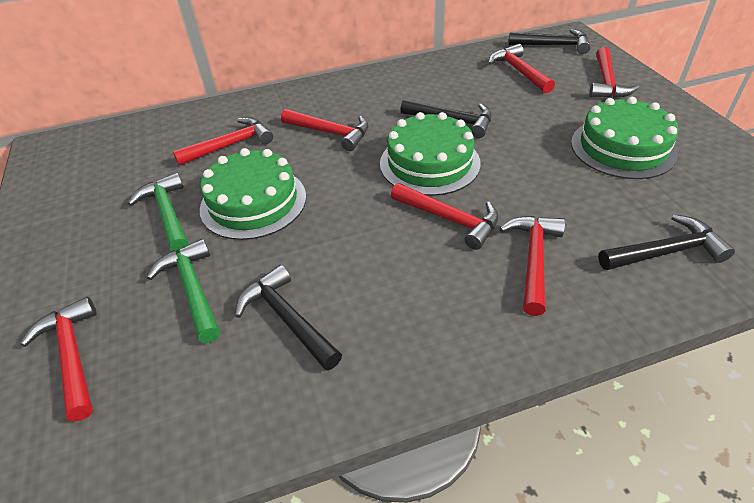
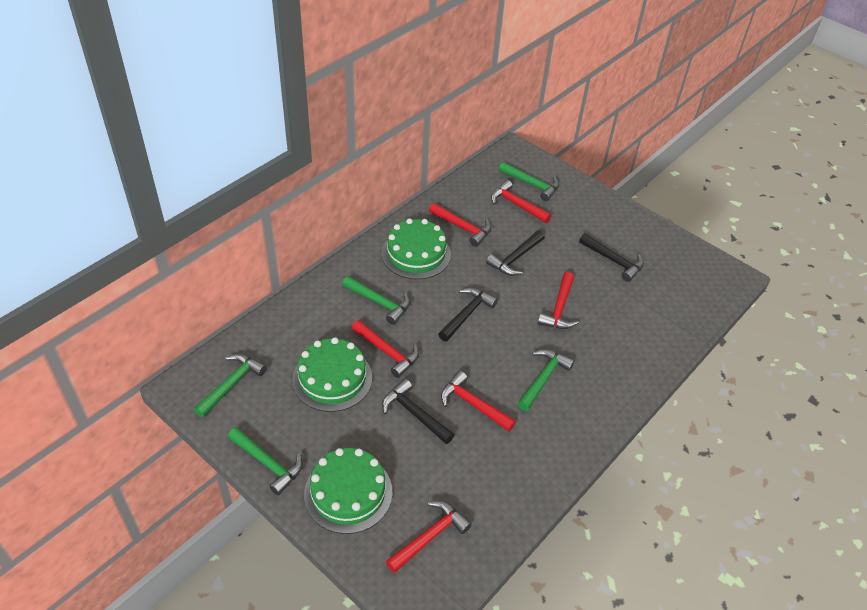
green hammer: [128,173,189,253] [147,239,220,343] = 2 -> [194,354,267,418] [228,427,303,495] [342,276,410,325] [499,162,559,201] [518,349,575,411] = 5
red hammer: [20,297,97,421] [173,117,273,166] [281,109,368,151] [391,183,499,250] [488,44,555,93] [499,216,565,316] [589,47,639,98] = 7 -> [352,320,419,378] [386,501,472,573] [429,203,491,247] [441,371,516,432] [491,180,552,223] [538,272,579,329] = 6

